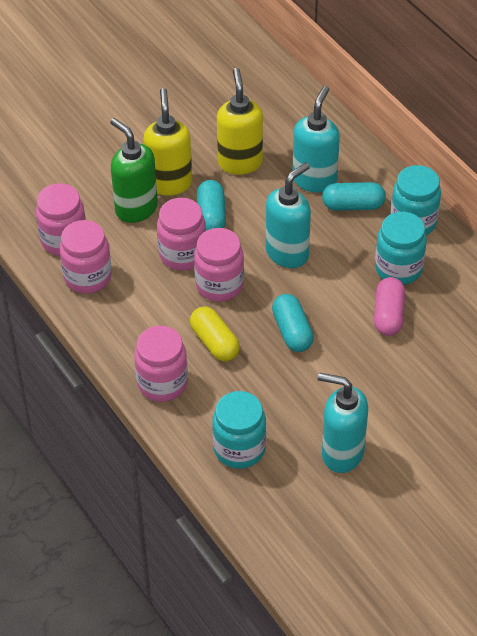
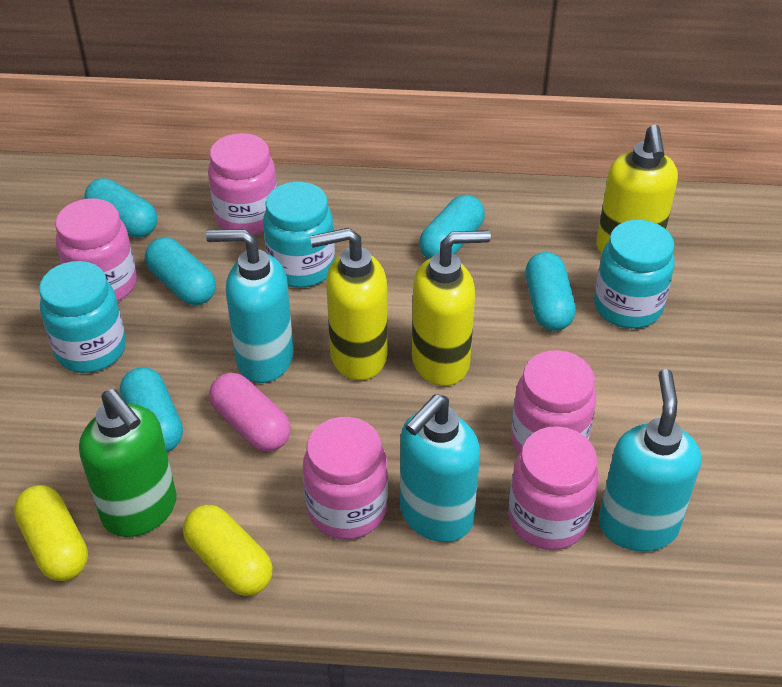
turquoise capsule: [197,180,226,231] [272,294,314,352] [322,182,386,211] = 3 -> [84,178,157,238] [120,367,183,452] [145,237,216,305] [419,195,485,259] [525,252,576,331] = 5
yellow capsule: [190,306,240,361] = 1 -> [14,485,88,581] [183,505,273,596] = 2
yellow soap dispenser: [143,88,192,196] [217,68,263,175] = 2 -> [310,228,387,380] [412,230,491,386] [596,125,678,255] = 3

